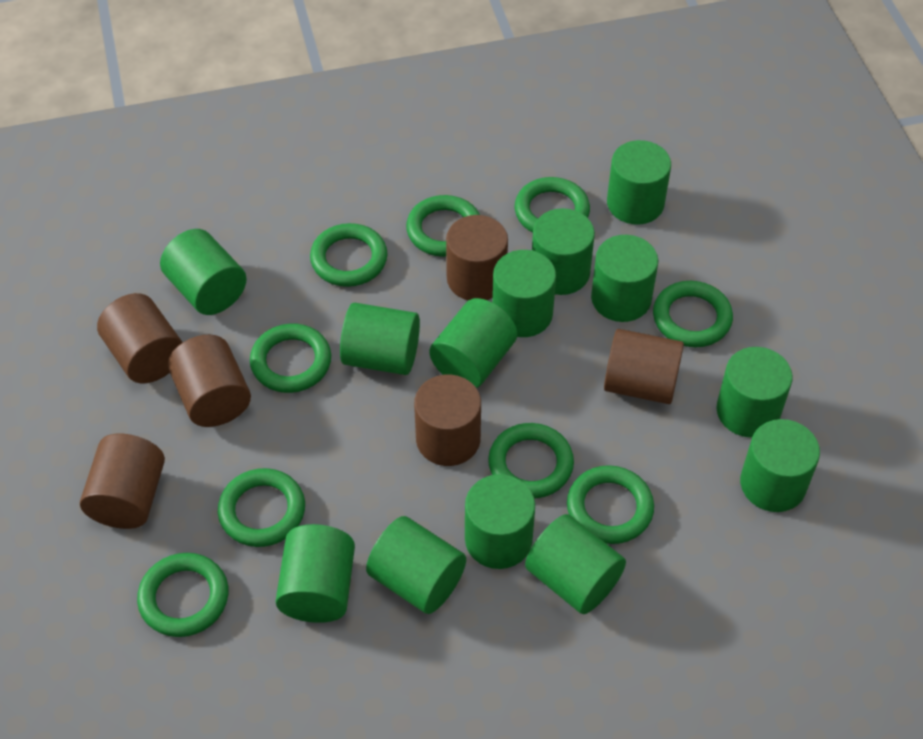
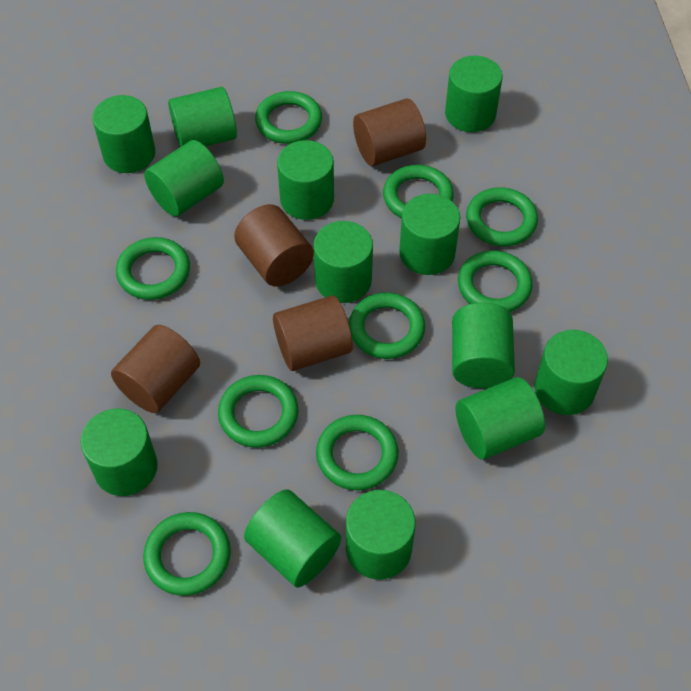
brown cylinder: [80,434,165,529] [97,293,183,383] [168,335,251,427] [414,375,481,466] [446,215,508,300] [604,329,684,404] = 6 -> [111,325,200,413] [234,204,314,287] [273,295,353,371] [353,98,426,166] = 4

